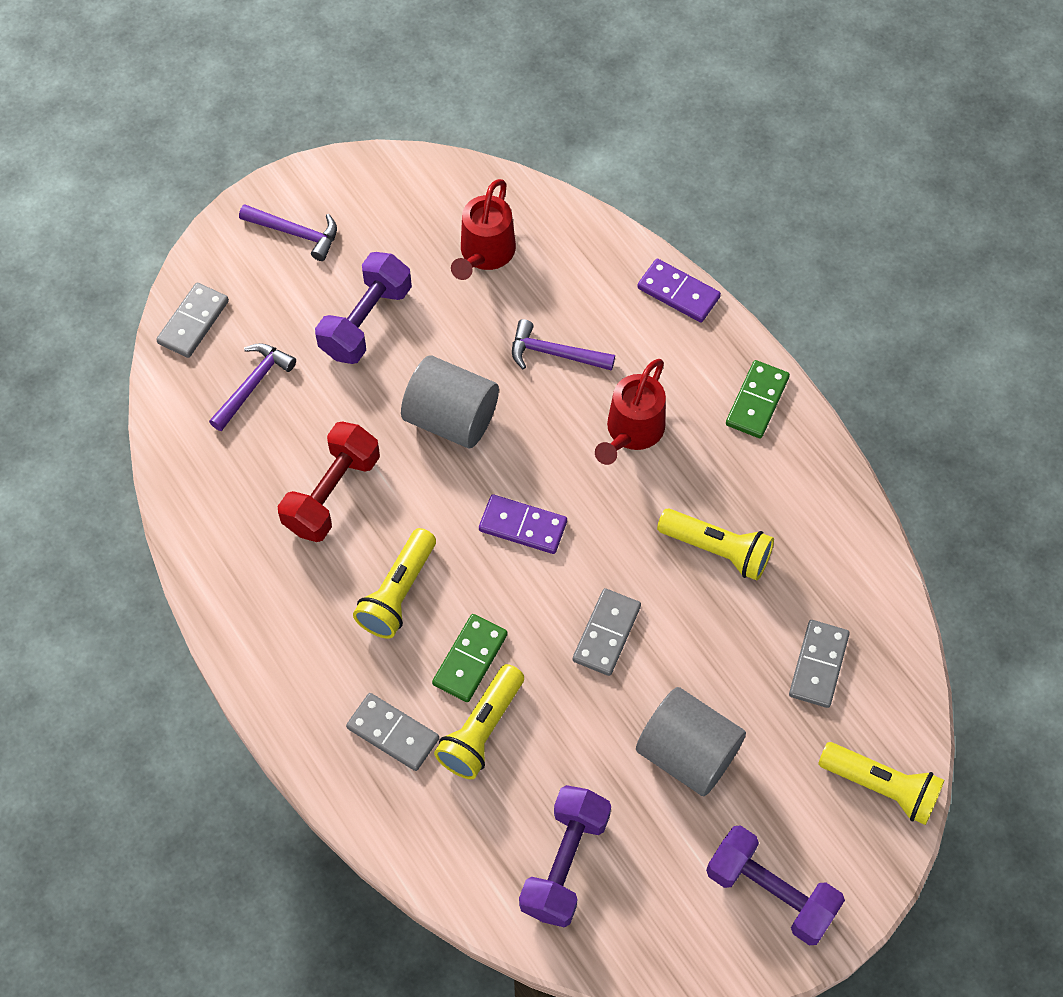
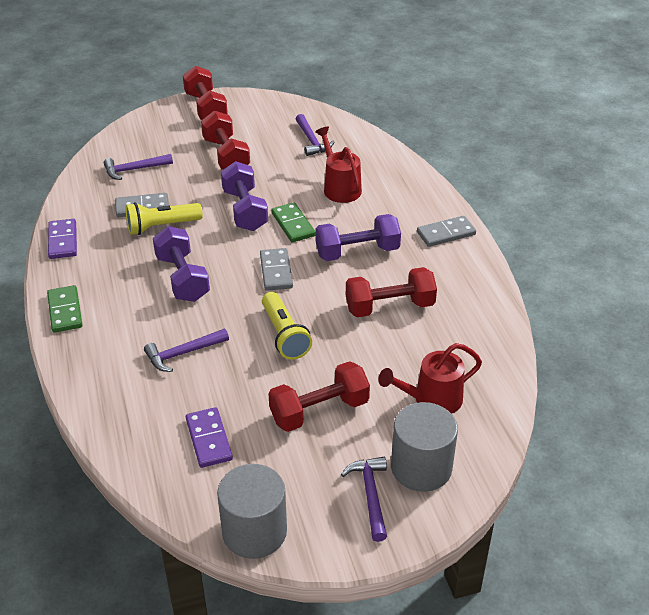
grey domino: [156,283,229,358] [346,693,439,771] [573,588,641,676] [789,620,850,708] = 4 -> [115,193,169,217] [260,248,293,291] [417,216,476,247] = 3
purple hammer: [209,343,296,431] [239,204,337,261] [512,319,615,371] = 3 -> [104,154,173,180] [144,328,229,372] [296,114,334,156] [341,457,387,542] = 4
red dumbbell: [278,421,380,542] = 1 -> [183,66,228,120] [201,111,250,170] [268,361,370,432] [346,267,437,317] = 4
yellow flashlight: [353,528,436,639] [434,664,524,779] [657,508,774,580] [818,742,944,825] = 4 -> [125,202,203,235] [262,292,312,360] = 2

